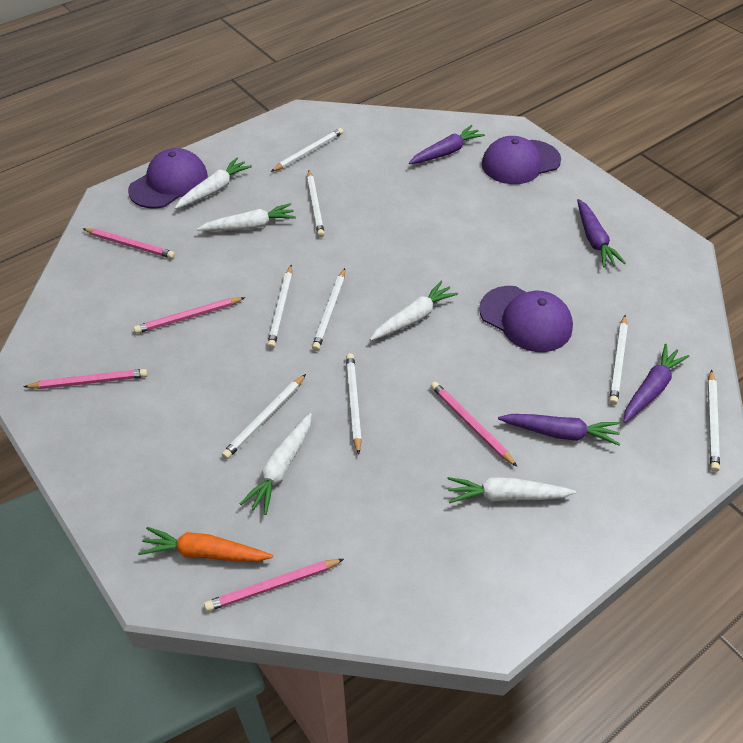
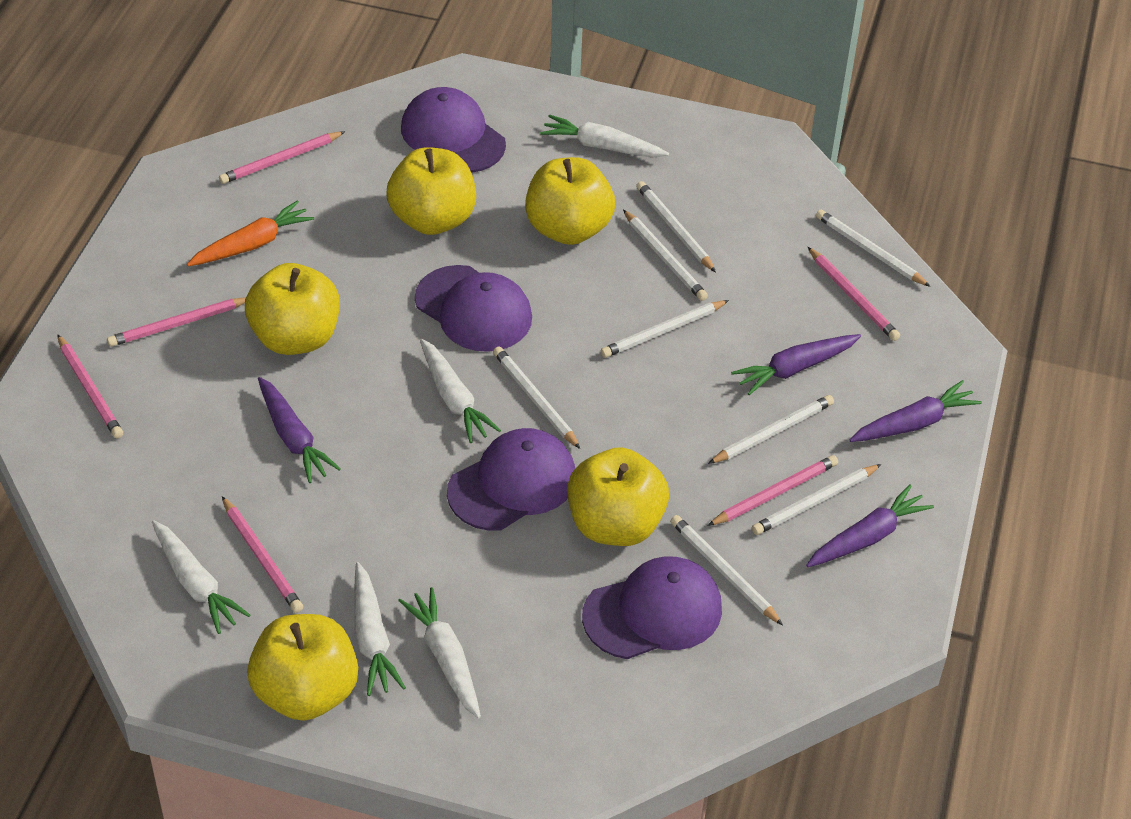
pink pencil: [23,369,148,389] [83,228,175,259] [134,297,245,334] [204,559,344,611] [431,382,517,467] = 5 -> [57,334,123,438] [107,297,246,347] [219,131,345,184] [222,496,303,613] [707,455,838,526] [808,247,900,341] = 6
purple cap: [128,148,208,209] [479,286,573,352] [482,136,561,184] = 3 -> [401,87,506,173] [415,265,532,352] [447,428,575,531] [582,556,722,659] = 4
yellow apple: none = 0 -> [245,263,340,355] [247,614,358,721] [386,147,476,235] [525,157,615,245] [567,447,669,546] = 5

